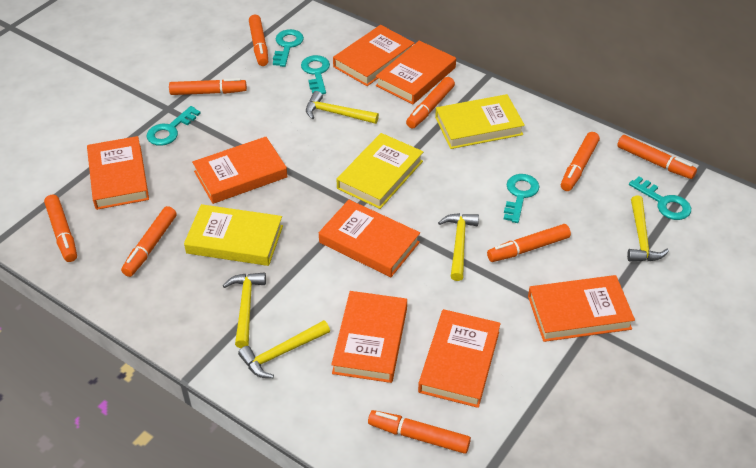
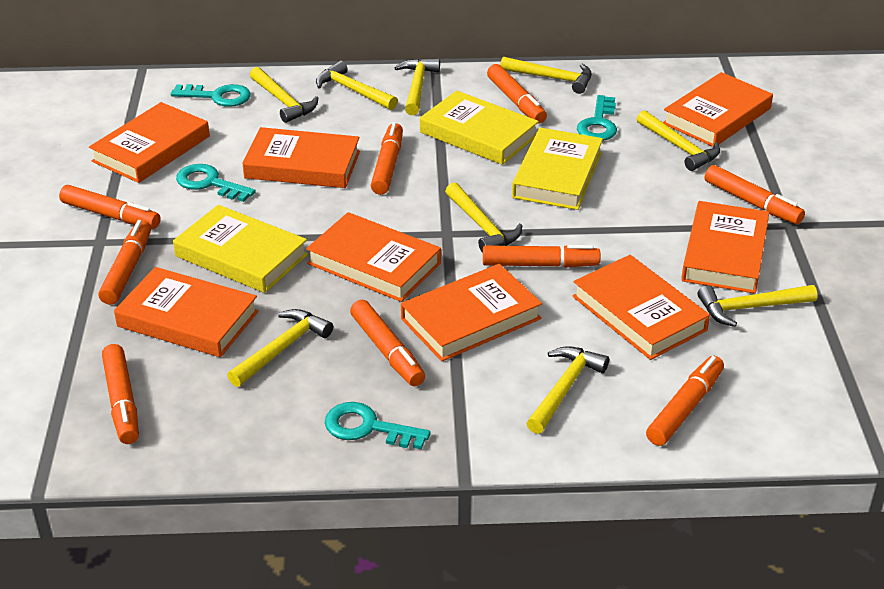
turquoise key: [147,106,201,146] [273,29,304,67] [301,55,330,94] [504,174,540,223] [629,176,691,220] = 5 -> [171,84,250,107] [176,164,256,202] [325,402,431,450] [577,95,617,141] = 4
yellow hammer: [223,272,266,348] [238,320,330,378] [306,91,379,124] [438,213,479,281] [627,196,669,261] = 5 -> [227,309,333,387] [250,67,318,123] [316,61,398,110] [394,58,440,115] [445,182,522,253] [500,57,592,94] [526,346,609,434] [637,110,720,171] [697,285,817,327] = 9

